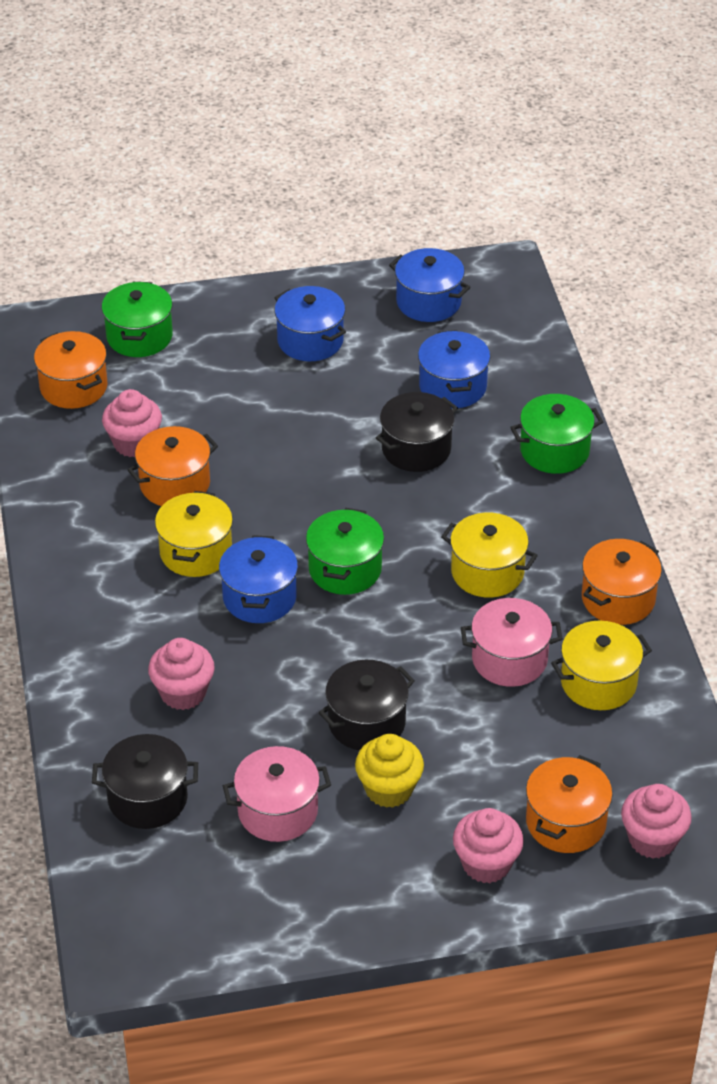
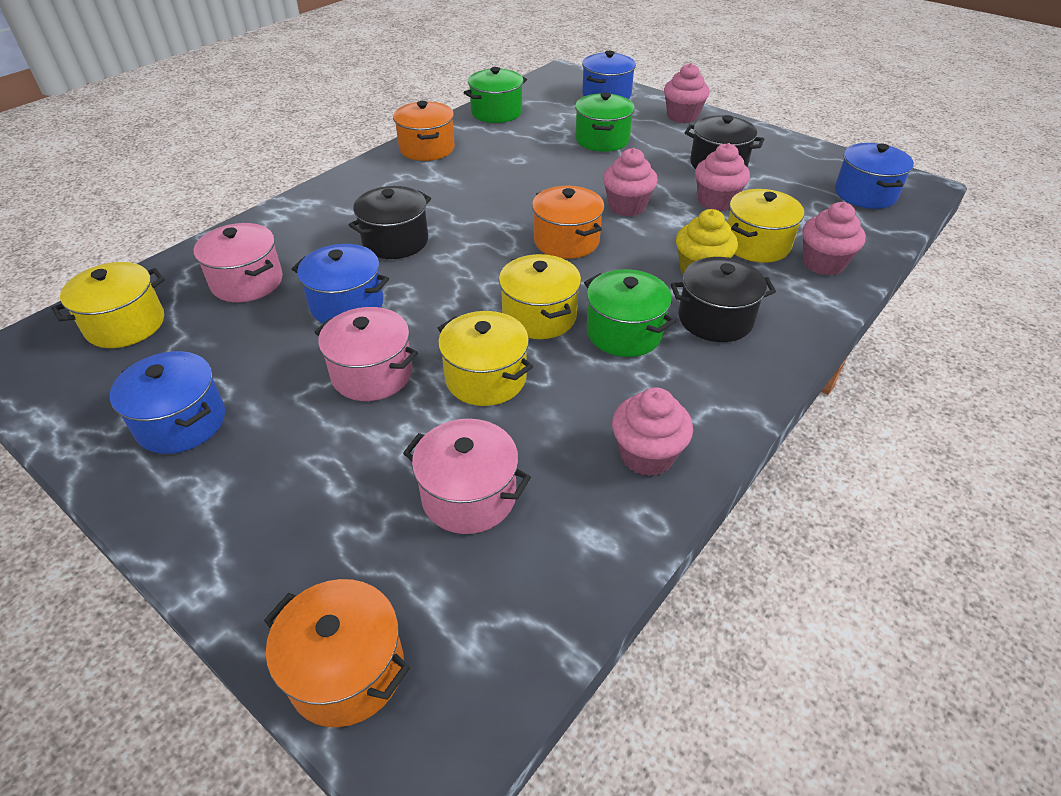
orange pot: [34,331,108,409] [128,426,218,506] [526,755,613,853] [582,539,662,625] = 4 -> [264,579,410,727] [393,101,455,161] [532,186,605,259] = 3
pink cupcake: [102,389,162,457] [148,638,215,710] [453,808,524,883] [621,784,692,859] = 4 -> [603,148,658,217] [612,387,693,476] [664,63,710,123] [695,143,750,211] [802,202,866,276] = 5
pink pot: [223,746,331,842] [461,598,563,687] = 2 -> [194,223,283,302] [314,307,418,401] [403,419,531,534] = 3
yellow pot: [155,491,233,577] [441,513,538,598] [551,621,652,710] = 3 -> [51,262,165,348] [438,311,533,406] [499,254,581,339] [727,189,804,263] = 4

